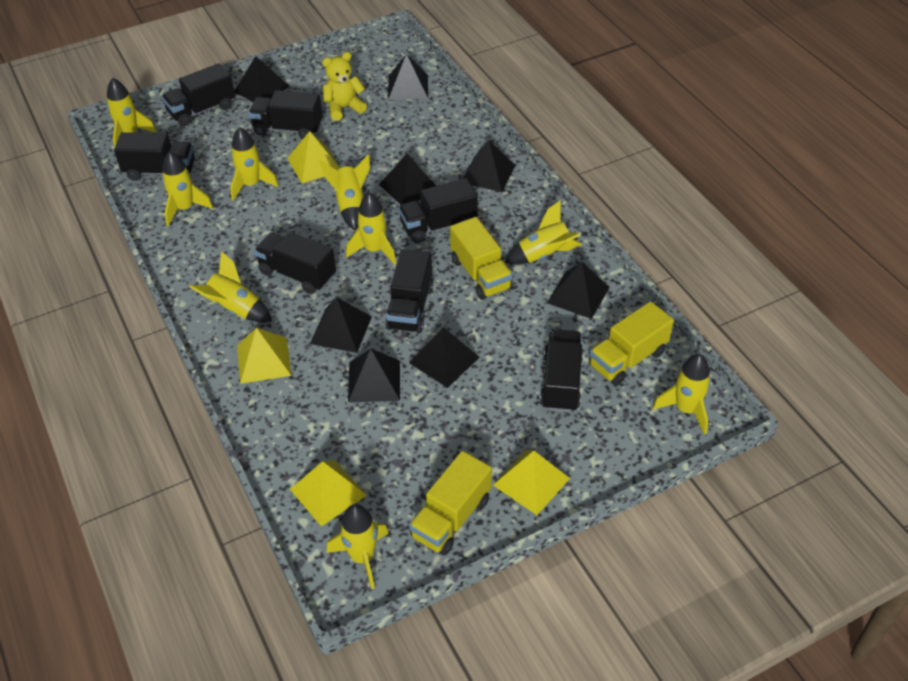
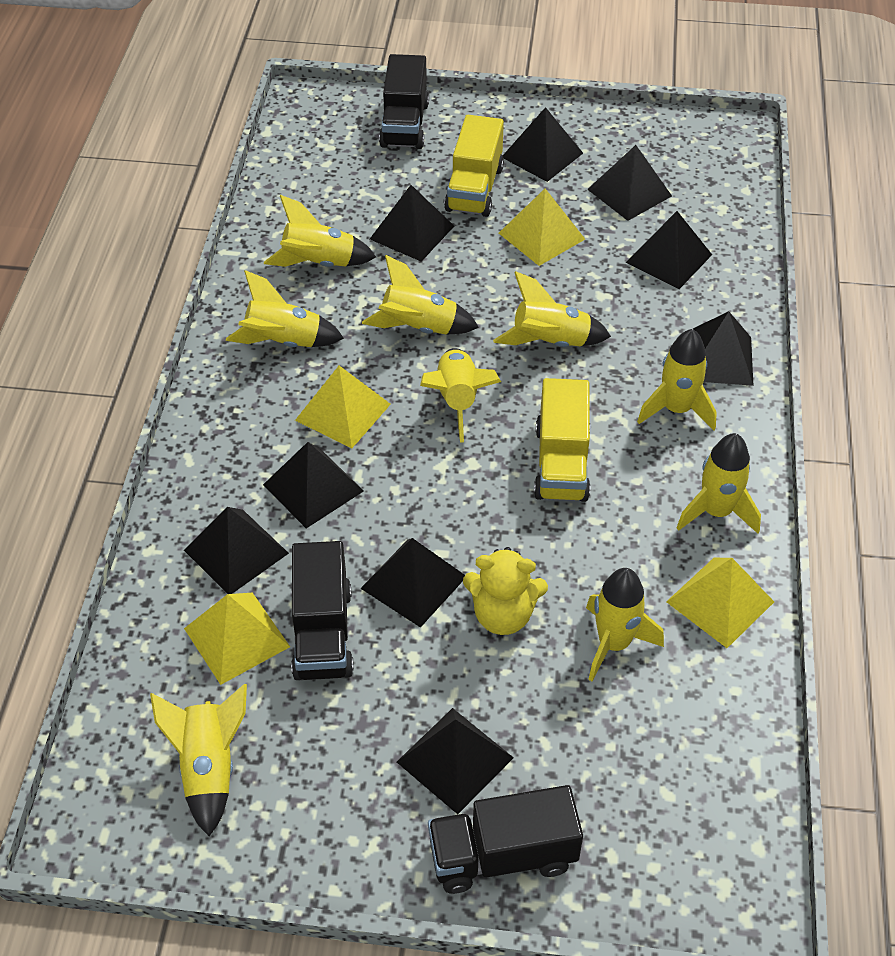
black pyramid: [234,56,289,102] [310,297,372,353] [348,349,400,403] [379,154,436,205] [388,54,428,100] [409,327,480,388] [463,140,515,192] [547,262,610,319] = 8 -> [184,507,289,594] [263,442,364,529] [360,538,465,628] [370,185,454,262] [397,708,514,814] [503,107,583,182] [587,145,672,221] [626,211,712,289] [693,311,754,386] = 9
black truck: [114,132,195,181] [161,63,235,126] [249,90,323,139] [254,232,336,294] [385,249,434,334] [398,178,478,243] [540,329,583,412] = 7 -> [291,541,354,680] [379,54,429,149] [428,785,583,894] = 3
yellow truck: [409,451,492,555] [450,217,513,300] [589,301,674,386] = 3 -> [444,115,504,217] [534,378,590,502] = 2

